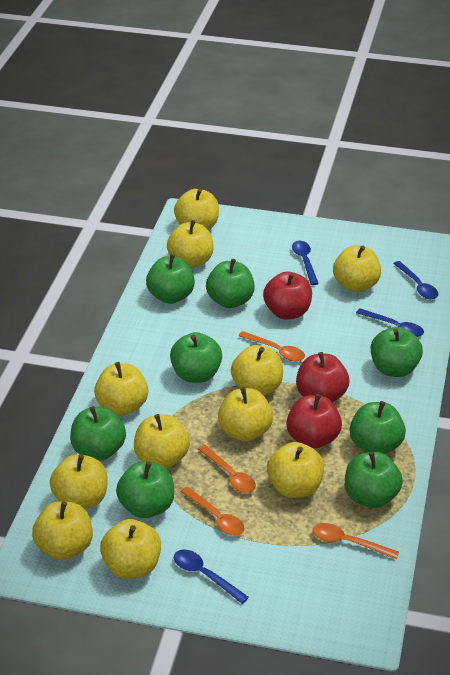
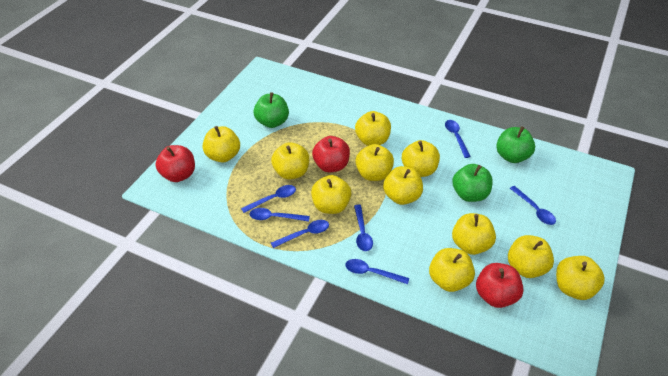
blue spoon: [174,549,249,604] [292,241,319,285] [356,308,424,337] [393,261,438,299] = 4 -> [241,185,296,213] [250,208,310,222] [271,220,329,248] [345,259,409,284] [354,205,373,251] [445,120,471,158] [510,186,556,225] = 7
green apple: [70,406,126,461] [116,461,174,518] [146,254,195,304] [170,332,222,383] [206,259,255,308] [345,451,403,508] [350,401,406,454] [371,327,423,377] = 8 -> [254,92,289,128] [452,164,493,202] [496,126,535,163] = 3
orange spoon: [180,486,245,536] [198,445,256,493] [238,331,305,361] [313,523,399,559] = 4 -> none = 0

